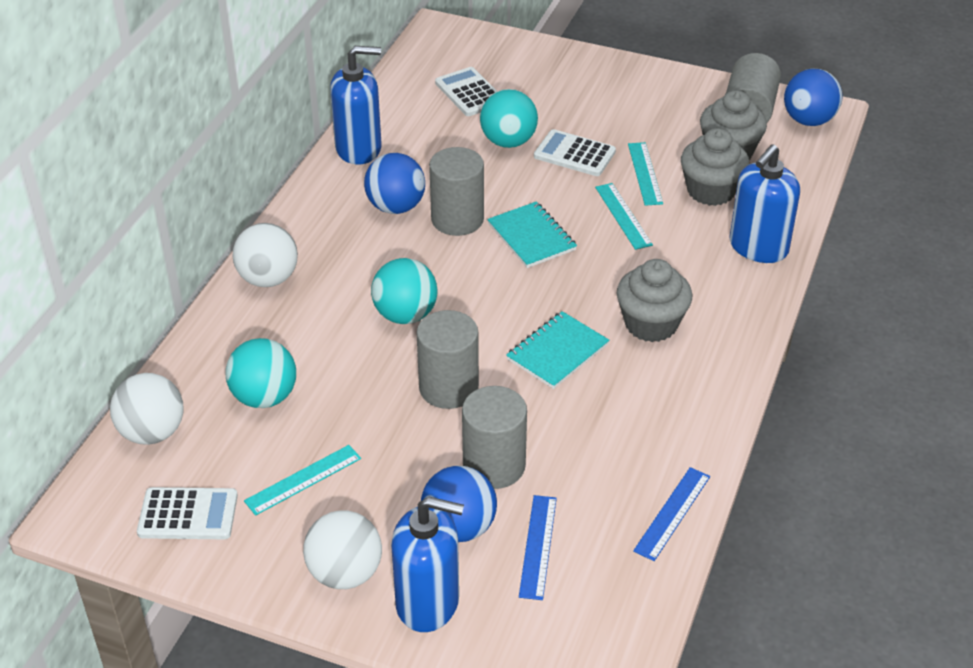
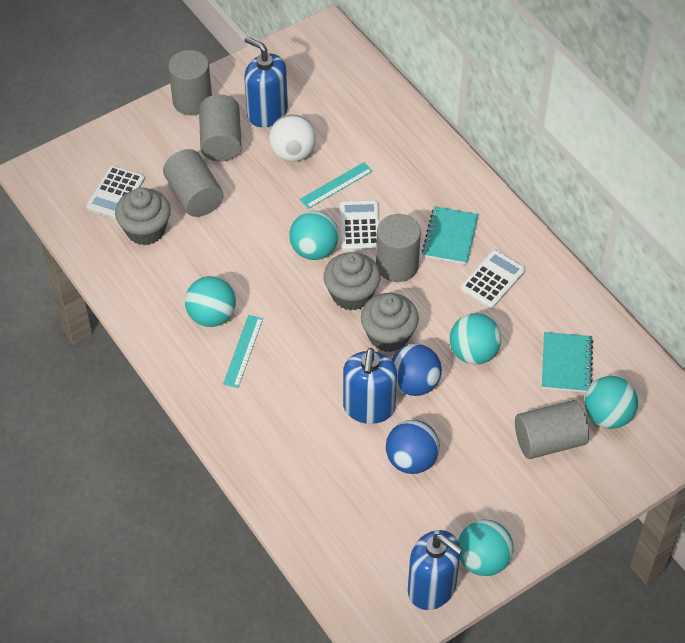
blue ball: [364,153,425,214] [421,466,497,542] [784,69,843,126] = 3 -> [386,420,440,474] [391,344,442,396] = 2
blue ruler: [519,495,557,600] [633,467,710,561] = 2 -> none = 0
grey cylinder: [416,310,479,409] [429,147,484,236] [462,386,527,489] [726,53,781,123] = 4 -> [163,149,223,217] [168,50,212,115] [199,94,242,162] [376,214,421,282] [515,400,589,459] = 5
turquoise ball: [225,338,296,408] [371,258,437,324] [480,89,538,148] = 3 -> [185,276,236,327] [289,211,339,260] [450,313,501,365] [458,519,513,576] [584,376,638,429] = 5
turquoise ruler: [244,445,361,516] [595,183,653,250] [628,142,663,206] = 3 -> [223,315,263,388] [300,162,373,209] = 2
white ball: [110,373,183,445] [232,223,298,287] [303,510,382,589] = 3 -> [269,114,316,162] = 1

